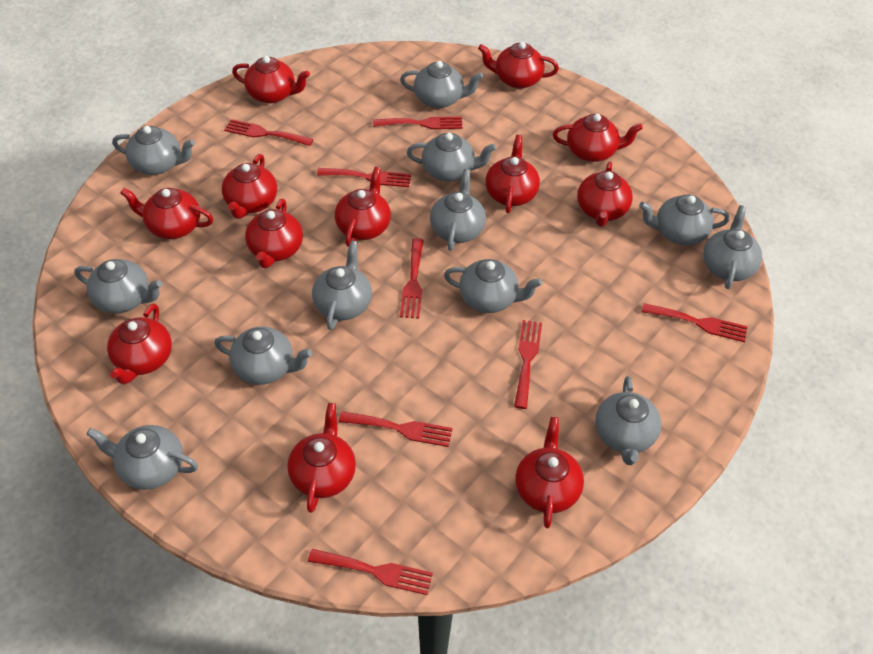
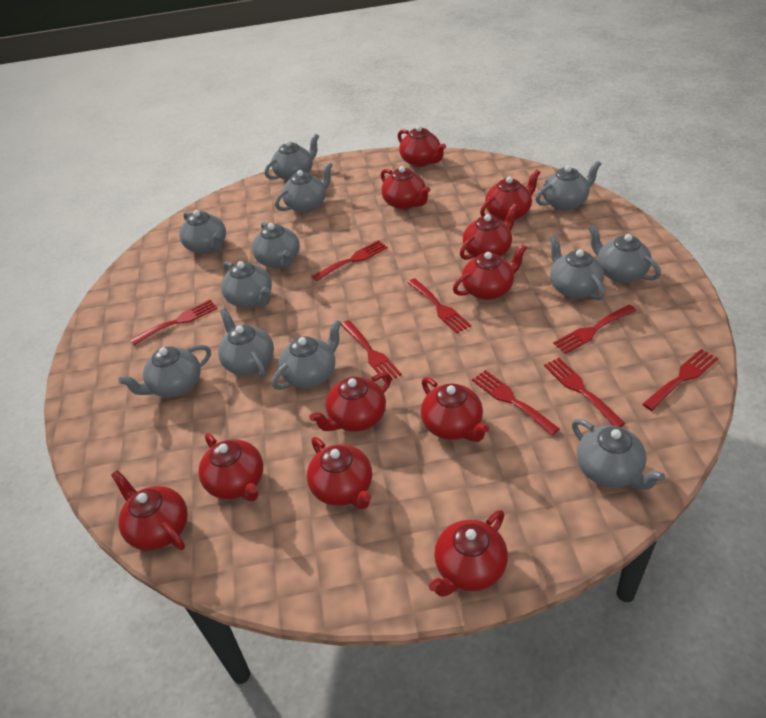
red teapot: [107,304,172,384] [120,188,213,239] [222,154,277,219] [232,56,310,104] [245,199,303,268] [287,403,356,513] [335,167,391,247] [478,42,559,89] [485,135,540,213] [515,417,584,528] [553,114,643,162] [577,162,633,227] = 12 -> [111,470,188,551] [198,433,263,501] [307,437,372,509] [309,372,392,432] [381,166,430,210] [398,125,446,167] [421,377,489,442] [429,510,508,597] [453,244,527,300] [460,204,518,260] [480,169,541,221] = 11

